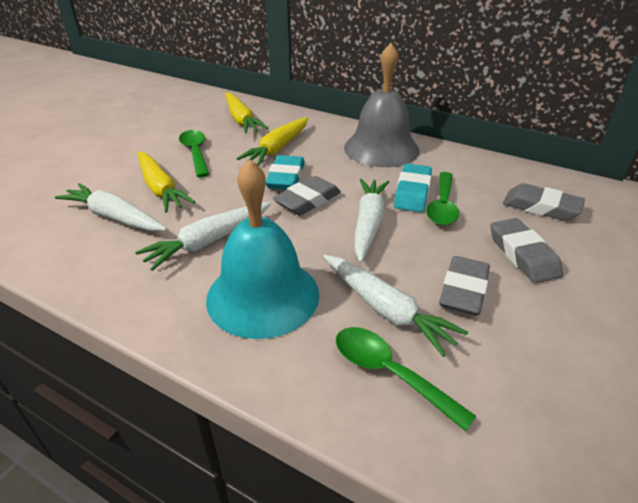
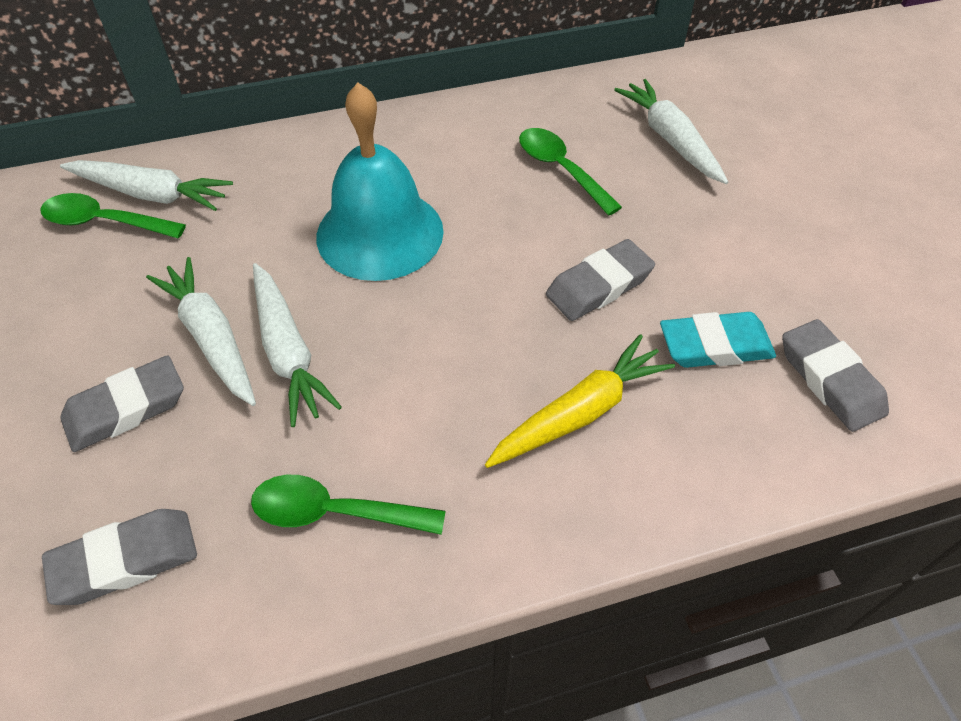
grey bell: [344,43,420,167] = 1 -> none = 0
turquoise eraser: [266,155,305,190] [394,164,432,212] = 2 -> [660,312,776,368] = 1
yellow carrot: [137,152,195,212] [225,93,268,134] [237,117,308,166] = 3 -> [485,334,675,468] = 1

